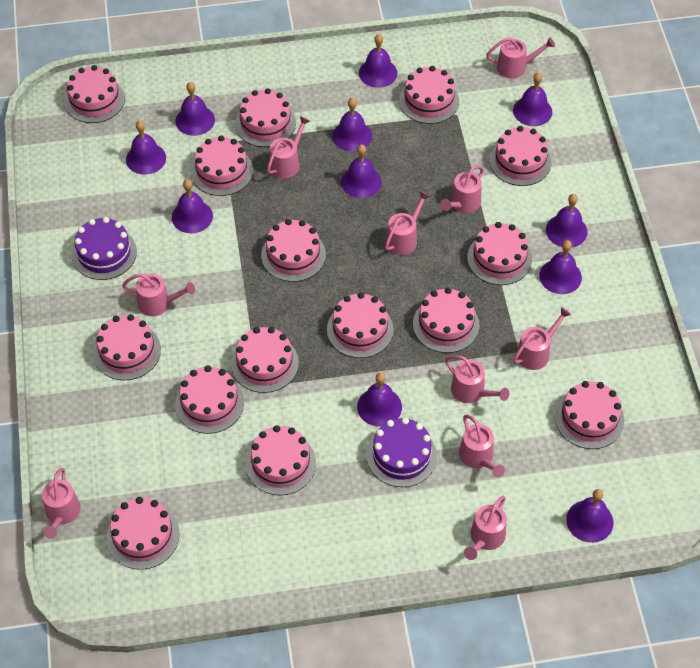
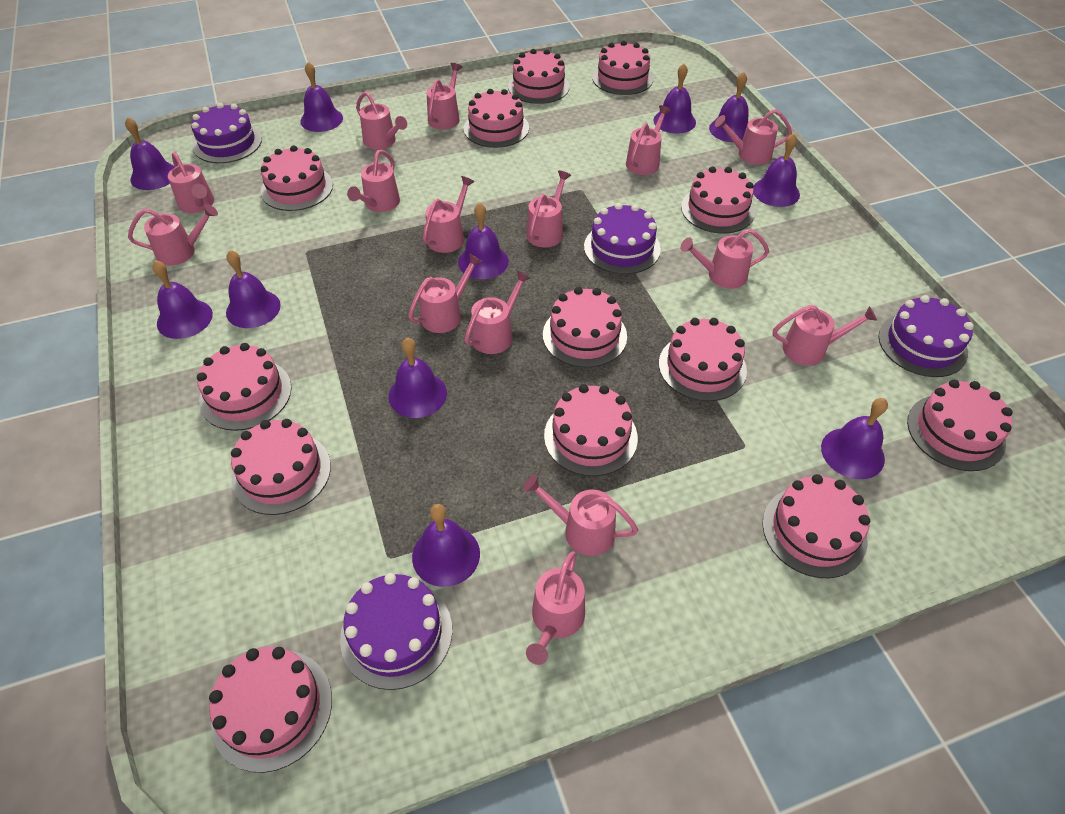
pink cake: [64,65,125,123] [93,314,161,380] [107,497,180,570] [175,365,244,434] [191,136,253,196] [231,327,299,393] [235,88,296,147] [246,425,316,495] [261,219,326,282] [327,292,394,358] [399,66,459,124] [413,287,479,353] [467,222,532,285] [489,126,552,186] [555,381,624,449] = 15 -> [197,343,292,431] [209,647,332,773] [231,419,331,515] [261,145,333,211] [464,89,529,148] [508,49,570,104] [543,287,627,368] [544,384,638,476] [592,41,653,95] [659,318,747,401] [681,166,755,234] [762,474,870,578] [907,380,1013,471] = 13
pink watering can: [42,468,80,539] [122,273,195,316] [267,116,310,179] [385,191,430,255] [440,165,484,213] [445,355,509,403] [459,415,505,478] [464,496,507,560] [486,37,555,79] [513,307,571,370] = 10 -> [128,204,218,266] [168,152,214,213] [347,150,400,212] [356,91,407,149] [408,253,483,333] [423,176,474,253] [427,63,462,130] [464,271,531,354] [523,475,638,556] [526,170,571,248] [526,551,585,665] [626,105,671,175] [680,229,769,289] [715,109,792,165] [773,305,877,365] = 15
purple cake: [72,217,137,280] [367,417,437,487] = 2 -> [191,103,262,163] [340,573,452,690] [584,203,661,274] [878,295,974,377] = 4

